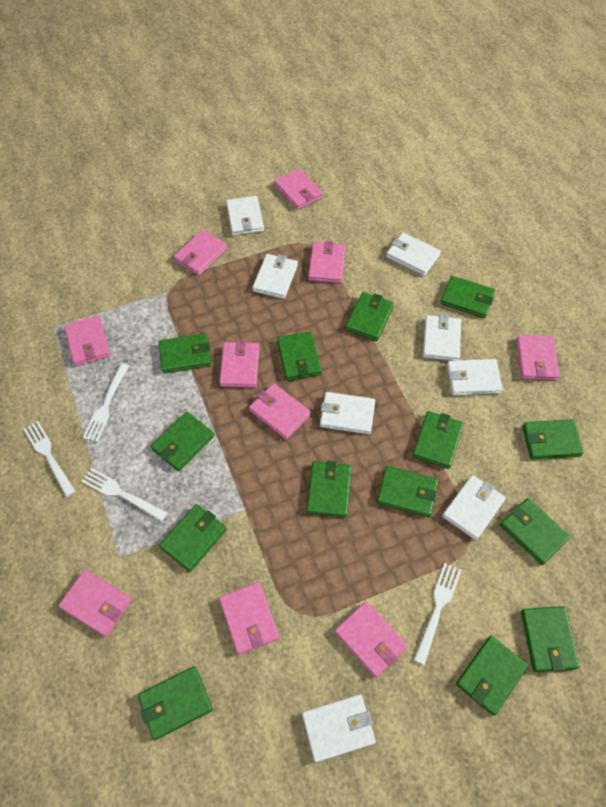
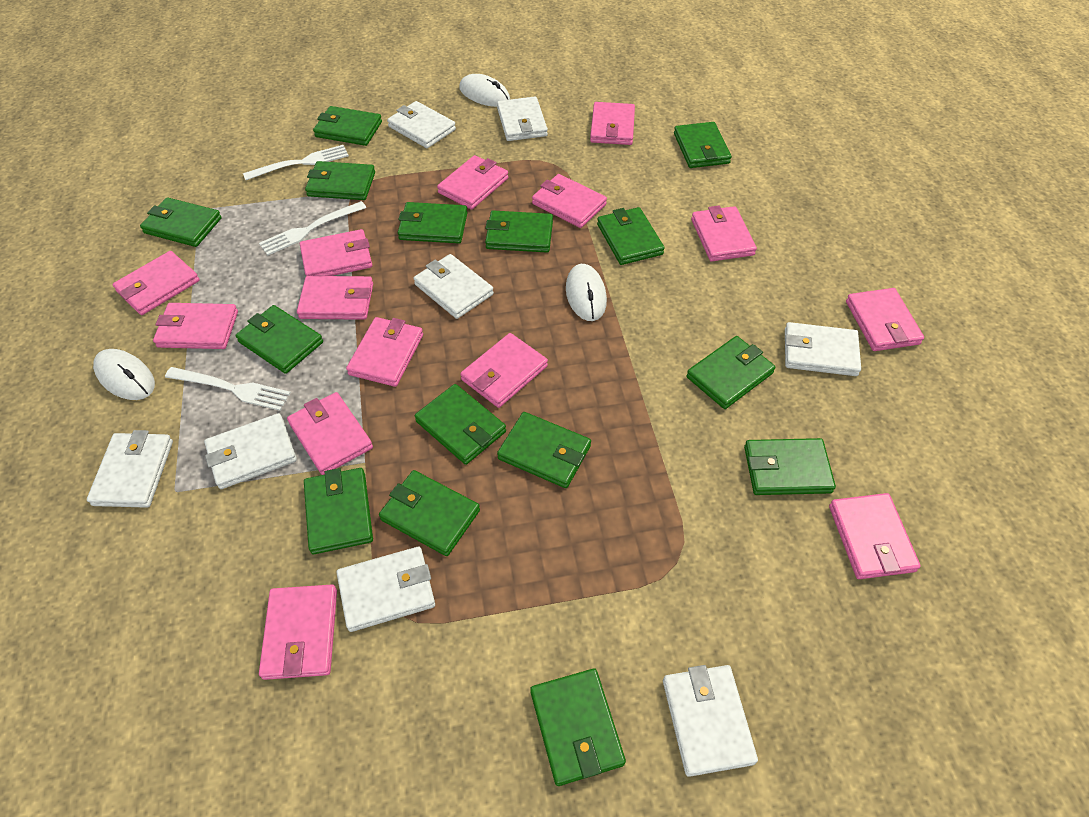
green wallet: [138,666,213,740] [151,412,214,471] [159,333,211,374] [159,504,227,572] [277,332,322,381] [307,460,352,518] [345,292,394,341] [377,466,438,517] [412,411,464,469] [441,276,495,318] [456,636,528,716] [500,498,570,565] [521,606,580,672] [522,419,584,460] = 14 -> [140,197,222,247] [236,305,323,374] [304,468,373,554] [305,161,375,200] [313,106,382,146] [379,470,480,556] [398,202,468,243] [415,384,506,465] [485,210,553,252] [497,412,591,488] [530,668,626,786] [597,207,665,265] [674,122,732,168] [686,336,776,409] [744,438,836,495] = 15
pink wallet: [58,570,132,637] [64,316,110,366] [174,230,227,275] [219,340,260,388] [219,582,279,655] [249,383,311,439] [274,168,323,210] [308,241,346,283] [335,601,407,678] [516,335,560,380] = 10 -> [113,251,200,315] [153,303,238,349] [259,585,337,680] [287,392,373,475] [297,276,373,320] [300,229,372,276] [346,317,423,387] [437,155,508,210] [460,333,548,408] [532,174,607,228] [590,102,635,145] [691,206,757,261] [829,493,921,579] [846,288,924,351] = 14
white fork: [24,421,76,497] [82,468,167,521] [83,363,129,442] [414,563,461,665] = 4 -> [165,367,291,411] [243,145,349,180] [259,201,366,256] = 3
white mouse: none = 0 -> [93,349,155,400] [459,74,510,107] [566,264,607,321] = 3

